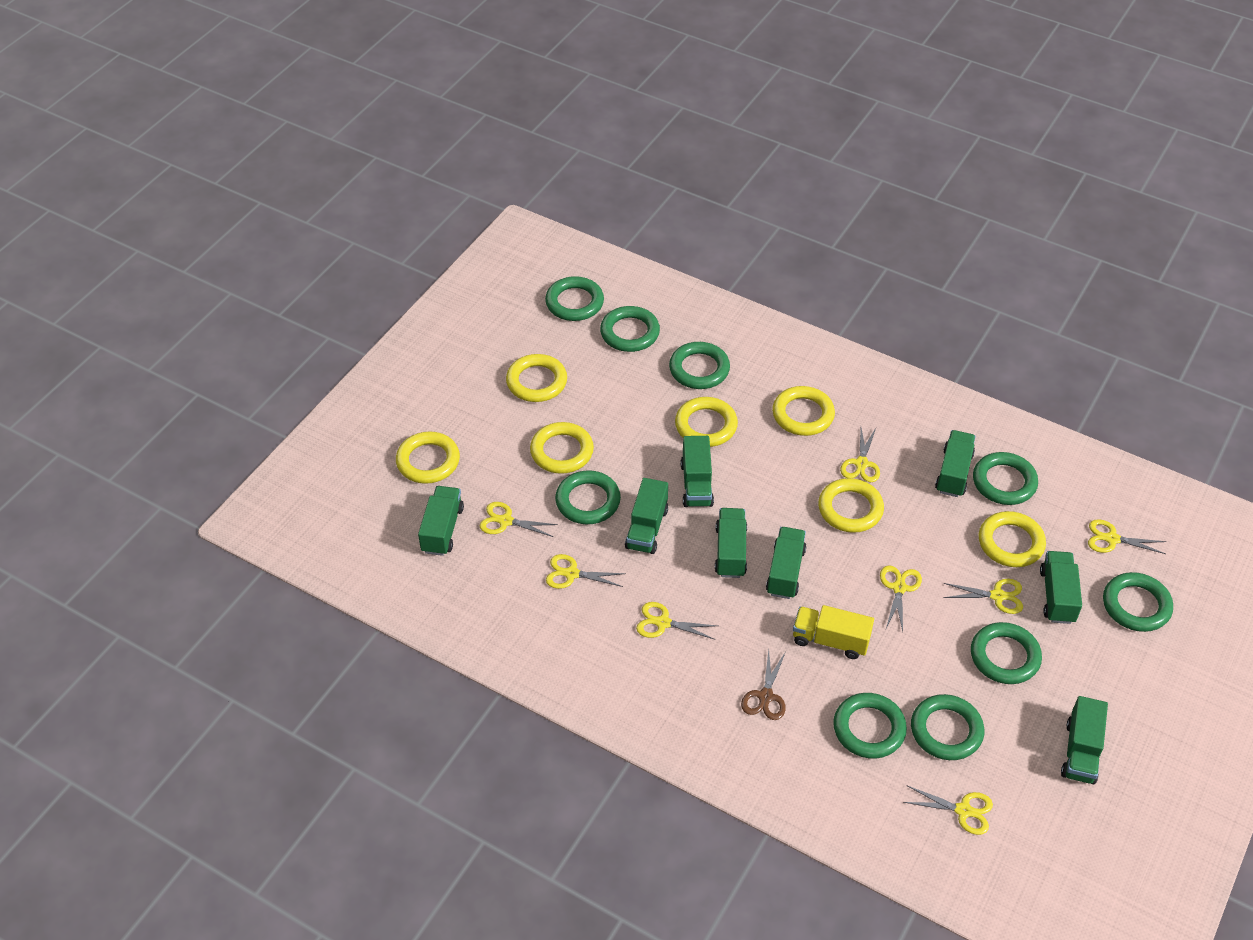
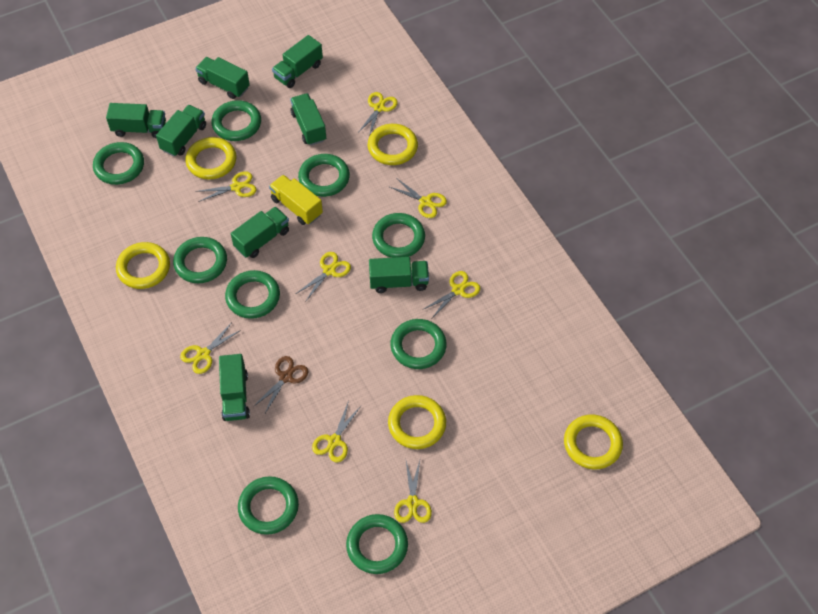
yellow ring: [396,432,460,484] [506,354,567,402] [530,422,594,474] [675,397,738,447] [772,386,835,436] [818,478,884,533] [979,511,1046,567] = 7 -> [116,242,170,289] [186,137,236,179] [368,124,418,165] [388,395,446,449] [564,415,623,469] = 5

